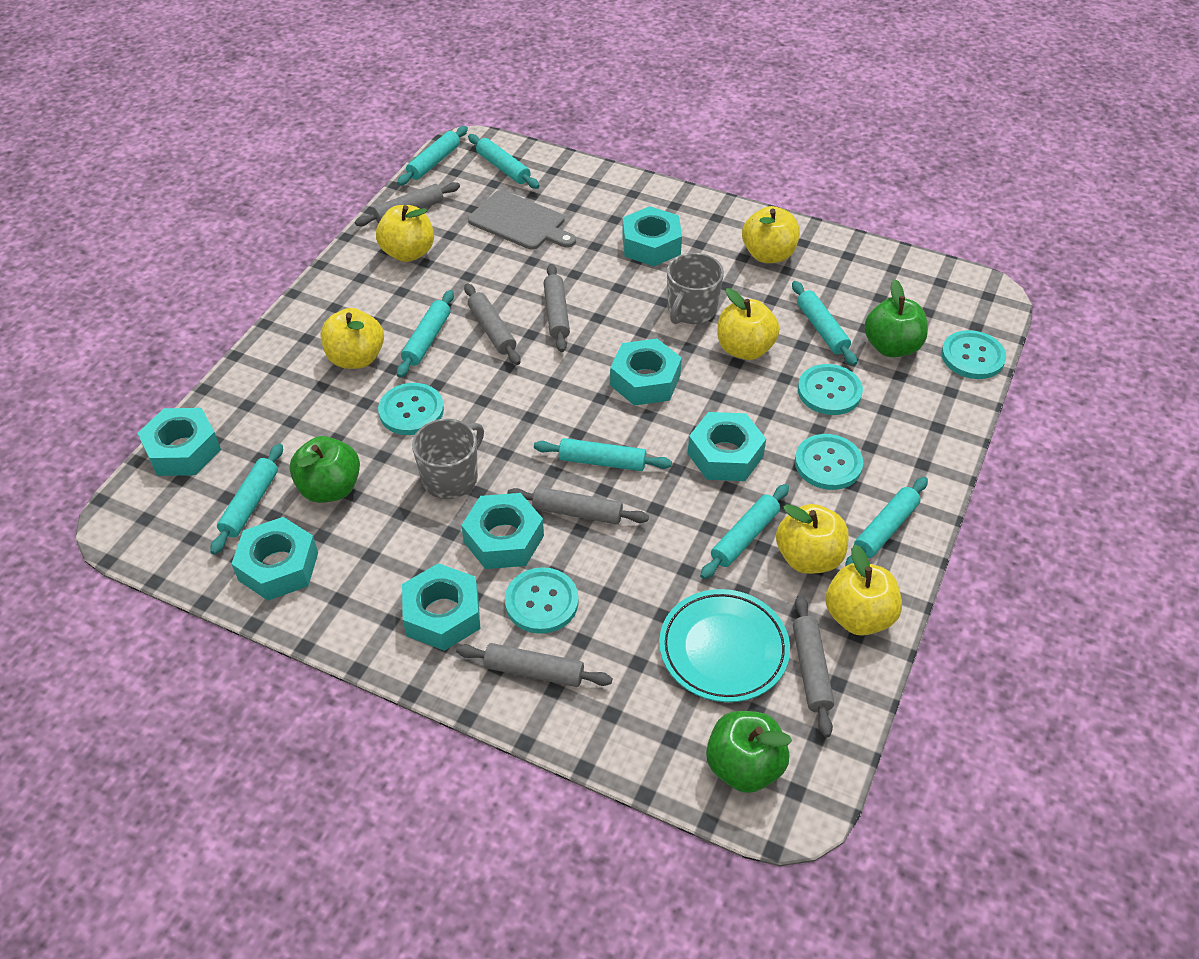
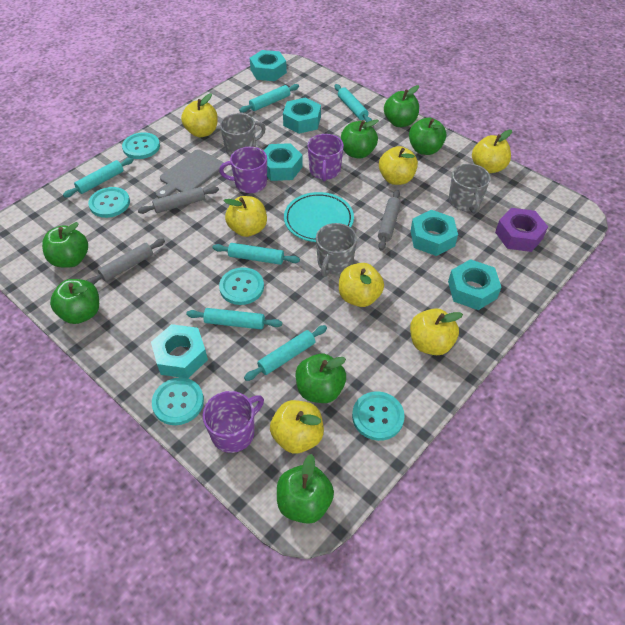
green apple: [290,436,360,503] [706,711,792,793] [864,279,928,357] = 3 -> [42,222,88,268] [50,279,99,324] [277,454,334,524] [296,353,346,403] [341,119,379,159] [384,85,419,127] [409,117,446,155] = 7
grey mug: [412,418,484,499] [667,253,724,324] = 2 -> [220,113,266,156] [316,223,357,277] [449,164,490,214] = 3
grey rolling pin: [355,182,460,226] [456,643,612,687] [464,283,521,365] [507,487,649,525] [544,264,570,352] [793,595,834,737] = 6 -> [87,239,165,285] [138,187,219,214] [378,190,401,251] = 3
purple mug: none = 0 -> [203,391,264,453] [219,147,267,193] [307,134,344,181] = 3
purple nut: none = 0 -> [495,208,548,252] = 1
turquoise nut: [138,408,221,476] [231,517,318,601] [402,563,480,651] [461,493,544,569] [610,339,682,406] [622,206,682,266] [688,412,766,481] = 7 -> [151,324,208,378] [250,50,287,81] [264,143,303,181] [283,97,321,134] [411,210,458,256] [448,259,502,310] = 6
turquoise rolling pin: [210,443,283,555] [397,126,468,186] [397,290,454,378] [468,134,540,189] [534,438,672,471] [700,484,789,579] [792,281,857,366] [845,477,928,566] = 8 -> [63,157,134,198] [186,308,282,329] [213,243,300,265] [239,84,299,113] [244,325,327,381] [335,84,372,123] = 6
yellow apple: [320,308,384,369] [376,205,434,262] [718,288,780,360] [742,206,800,263] [776,504,849,574] [825,545,902,636] = 6 -> [181,93,218,137] [224,196,267,237] [270,400,324,454] [339,263,384,307] [379,146,418,185] [410,308,463,355] [472,130,512,173] = 7

